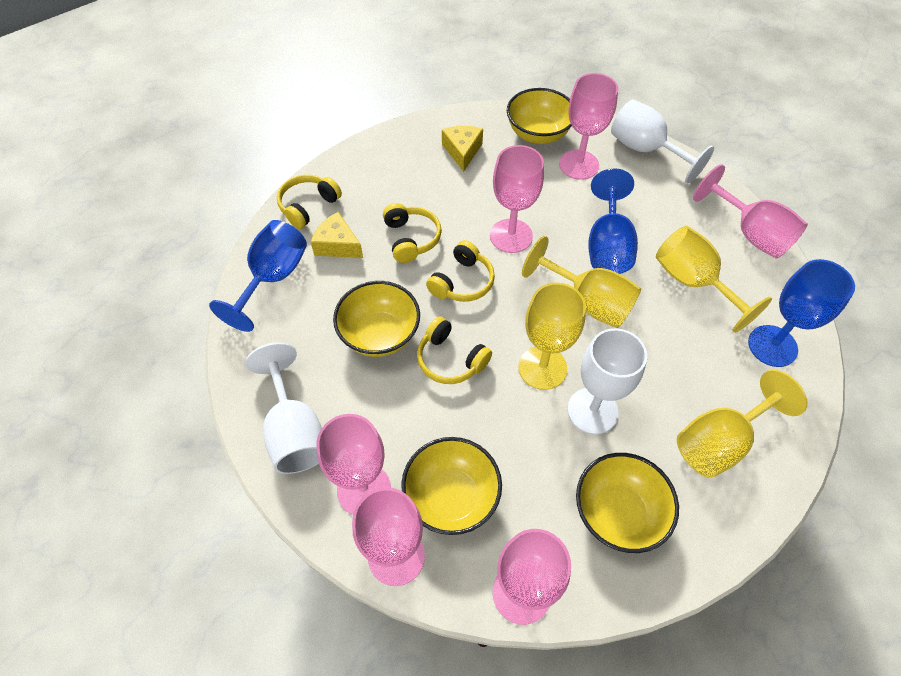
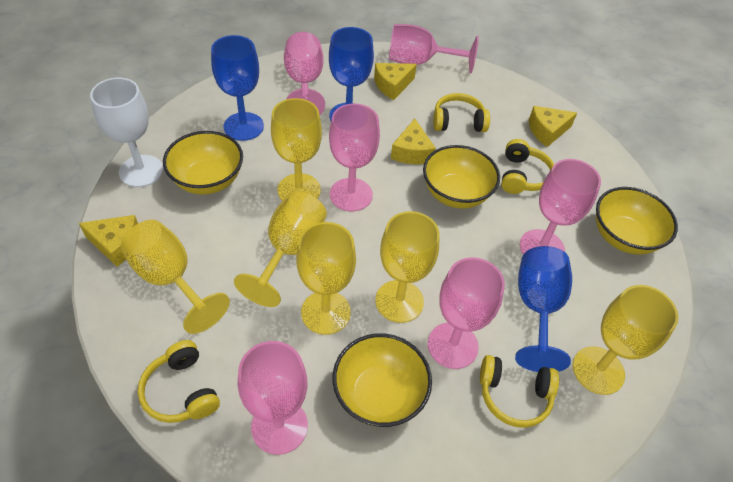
white goblet: [246,342,322,474] [567,328,647,434] [611,100,714,183] = 3 -> [90,78,163,187] = 1
yellow cheese: [311,212,363,258] [442,126,483,172] = 2 -> [79,215,138,267] [374,63,417,100] [391,119,436,164] [529,106,577,147] = 4
yellow goblet: [518,282,586,390] [522,236,641,328] [656,226,772,333] [677,370,808,478] = 4 -> [121,220,230,334] [234,191,327,307] [271,98,322,201] [296,222,356,335] [375,211,440,323] [573,285,679,395] = 6

